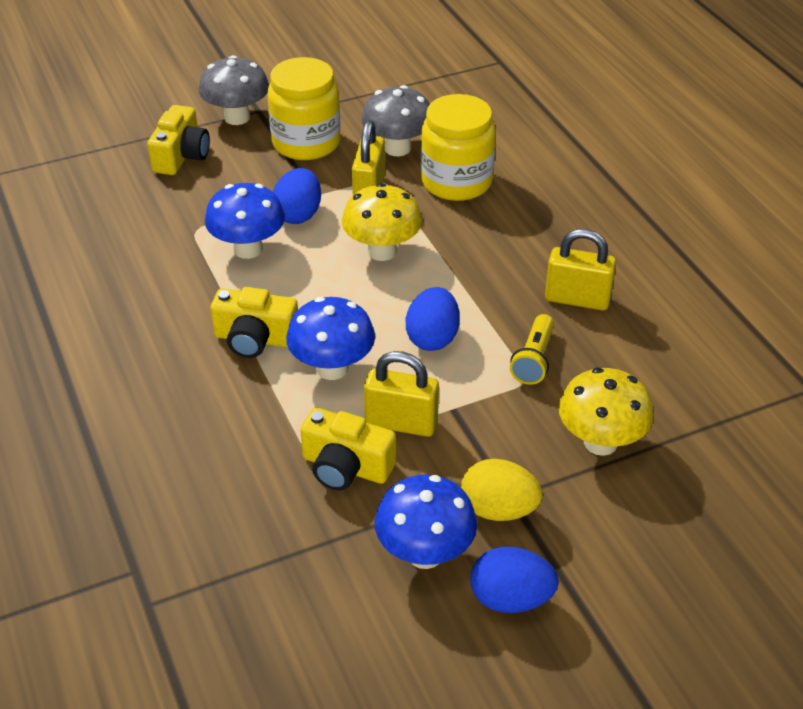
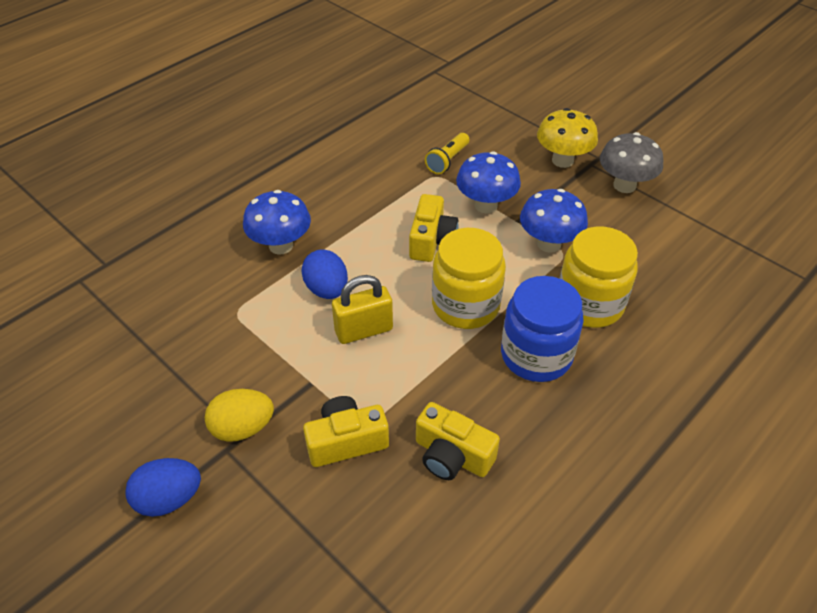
blue egg: [273,168,321,224] [406,287,460,351] [470,547,559,613] = 3 -> [125,458,201,517] [301,249,348,299] = 2
blue jar: none = 0 -> [501,276,584,382] = 1
grey mushroom: [199,55,269,125] [361,85,430,156] = 2 -> [600,132,663,193] = 1
yellow mushroom: [342,183,422,261] [559,368,654,456] = 2 -> [537,108,598,168] = 1
yellow padlock: [352,120,385,195] [364,351,439,437] [545,229,616,311] = 3 -> [332,275,393,344] = 1

